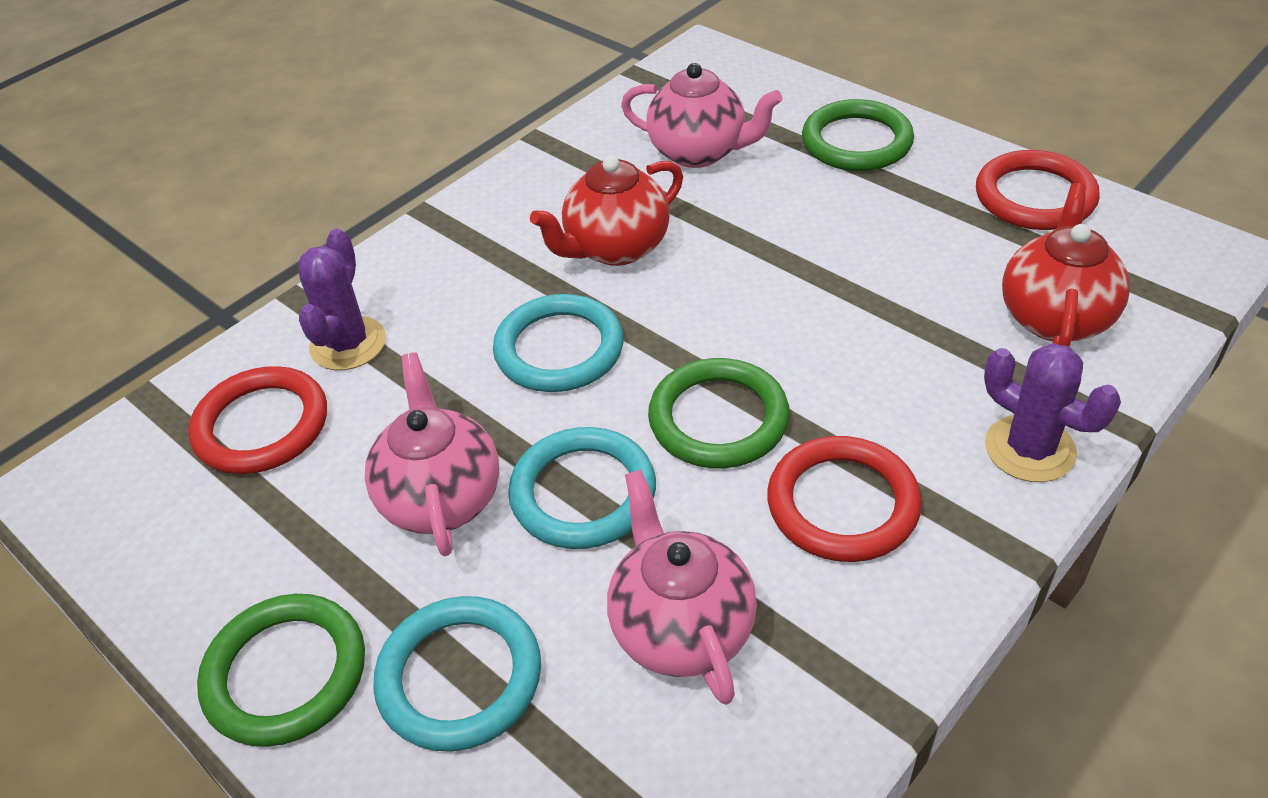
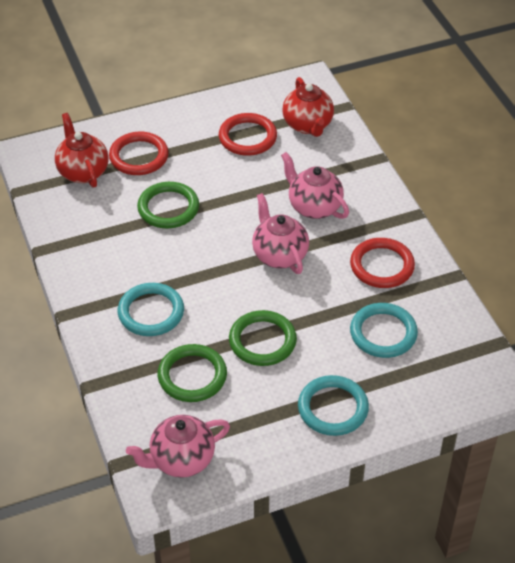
purple cactus: [298,229,386,370] [984,343,1121,482] = 2 -> none = 0

